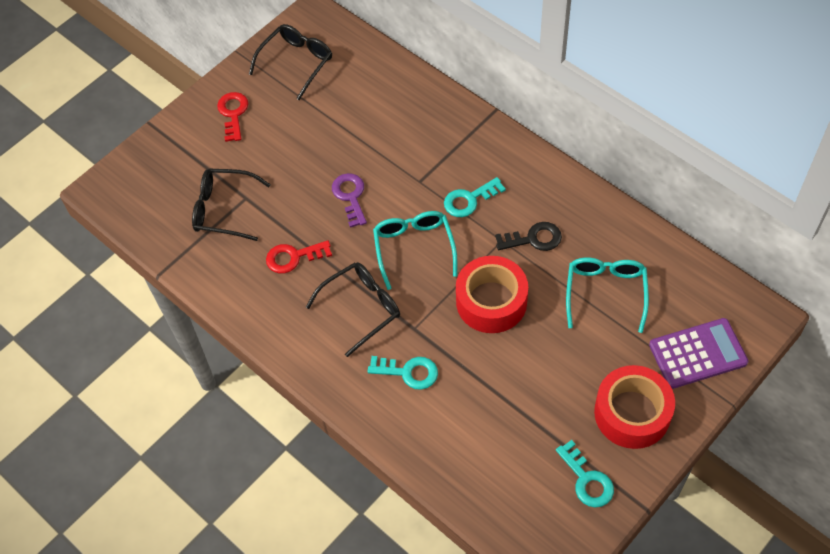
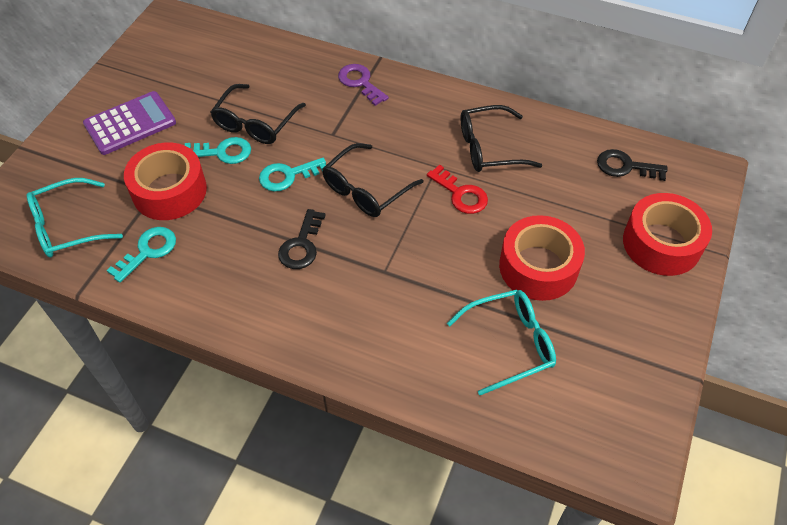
black key: [495,222,562,251] = 1 -> [278,209,326,269] [597,149,668,181] = 2
red key: [217,92,248,142] [266,240,332,273] = 2 -> [427,165,488,214] = 1
red tape: [456,256,528,333] [594,365,675,449] = 2 -> [124,143,207,220] [499,215,585,301] [623,193,712,276] = 3

